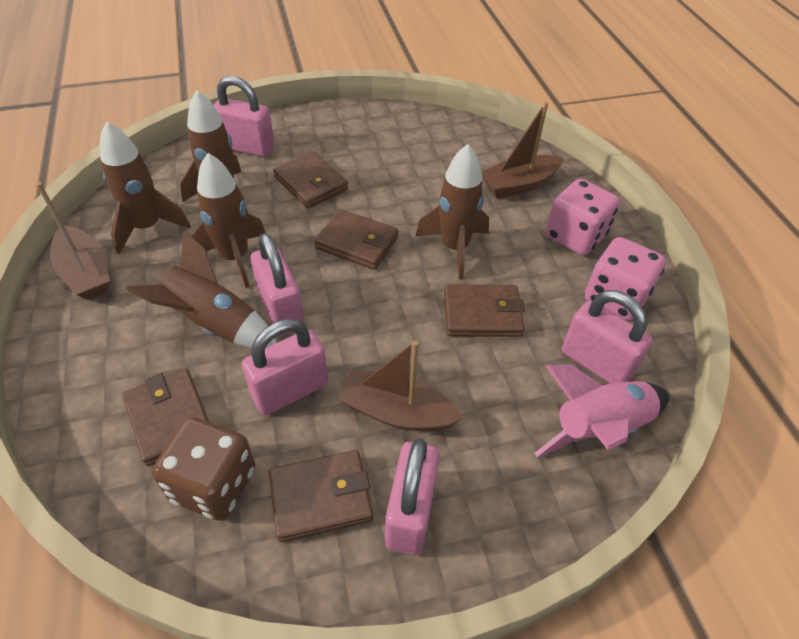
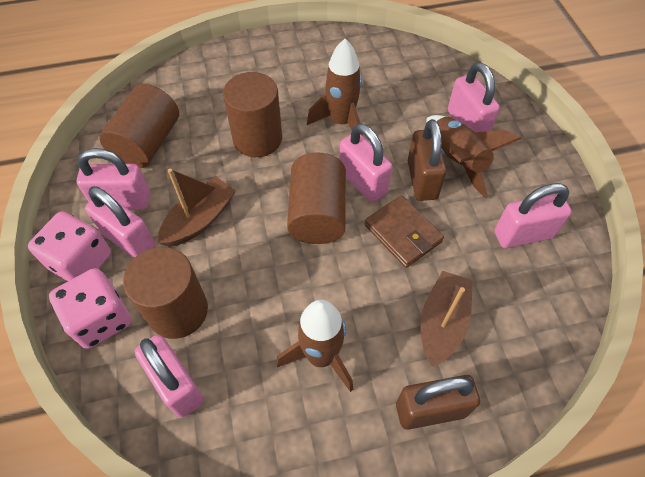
brown boat: [36,182,110,300] [338,341,463,431] [481,102,564,198] = 3 -> [158,168,236,247] [420,271,473,367] = 2
brown cylinder: none = 0 -> [99,84,179,168] [123,247,208,339] [223,72,282,157] [287,153,346,244] = 4
brown dice: [152,417,256,521] = 1 -> none = 0
brown padlock: none = 0 -> [396,375,480,430] [408,119,447,201] = 2
brown rocket: [100,121,191,254] [126,231,277,348] [180,90,248,213] [191,153,265,288] [416,144,489,280] = 5 -> [276,300,353,392] [307,39,363,136] [426,115,521,199] = 3
brown wallet: [123,368,209,466] [269,450,373,542] [273,151,348,208] [314,209,399,270] [444,284,525,337] = 5 -> [365,195,444,268] = 1
pink padlock: [214,76,275,157] [242,319,328,415] [250,233,305,335] [385,438,440,555] [562,290,652,384] = 5 -> [76,148,150,210] [85,186,156,258] [135,335,204,418] [339,123,392,202] [448,62,500,132] [494,183,572,248] = 6
pink rocket: [534,365,669,457] = 1 -> none = 0

